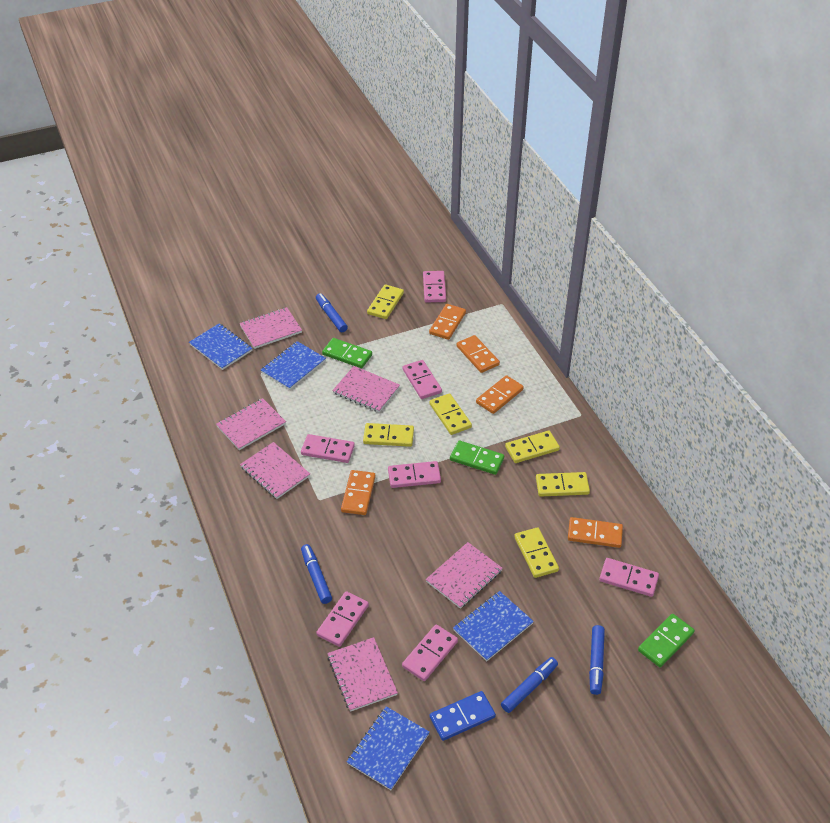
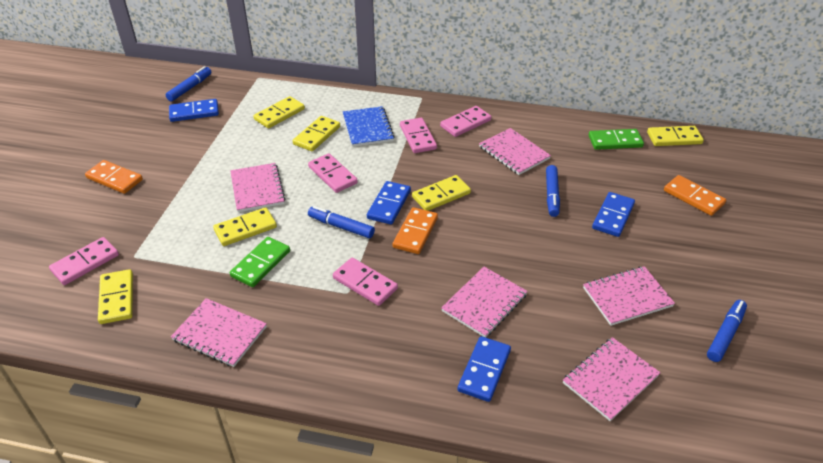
blue domino: [430,691,496,741] = 1 -> [169,99,219,122] [367,181,411,225] [457,336,511,402] [592,192,635,237] = 4
blue notebook: [189,323,253,370] [261,341,326,390] [347,706,430,790] [453,591,534,661] = 4 -> [343,106,395,147] = 1
green domino: [322,338,372,368] [450,440,504,475] [638,614,695,667] = 3 -> [230,237,290,287] [589,129,644,150] = 2
orange domino: [341,470,375,515] [429,304,466,340] [456,335,500,373] [476,375,524,414] [568,517,623,548] = 5 -> [85,160,143,194] [393,207,438,254] [664,175,726,216] = 3
pink domino: [301,434,355,463] [316,591,369,647] [388,461,441,488] [402,624,458,681] [403,360,442,399] [423,271,446,302] [599,558,659,597] = 7 -> [49,237,119,285] [308,153,358,193] [333,257,398,306] [400,118,437,153] [440,106,491,137] = 5

